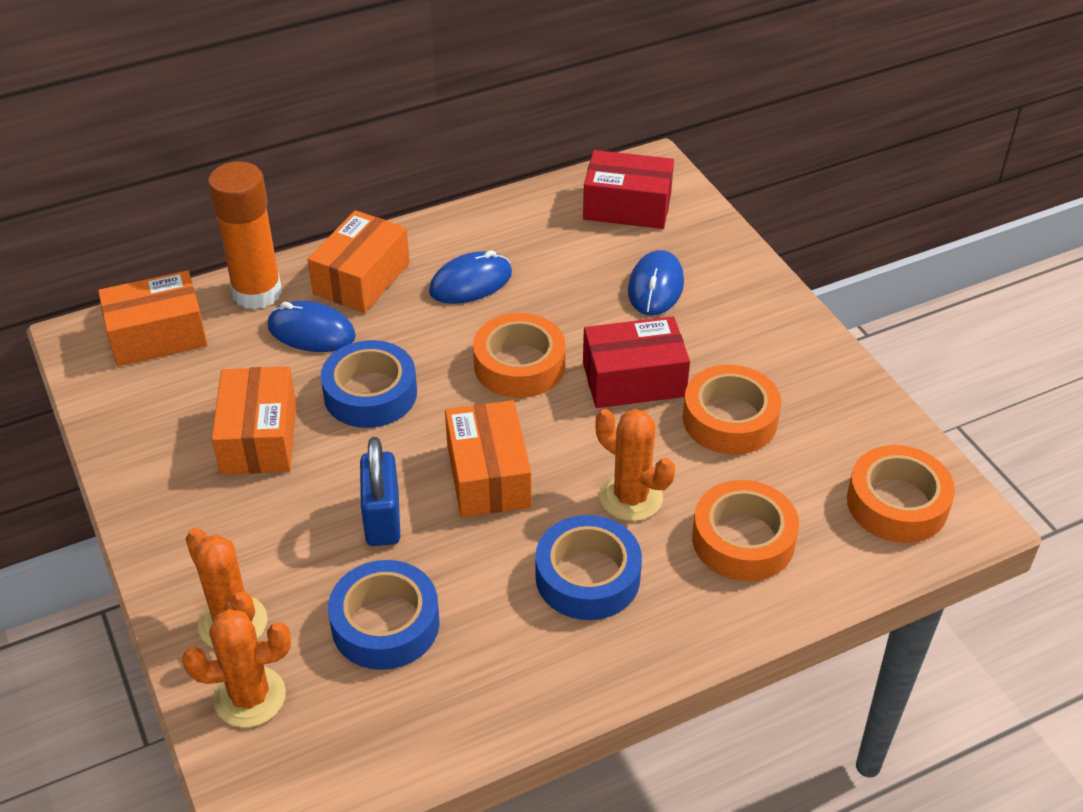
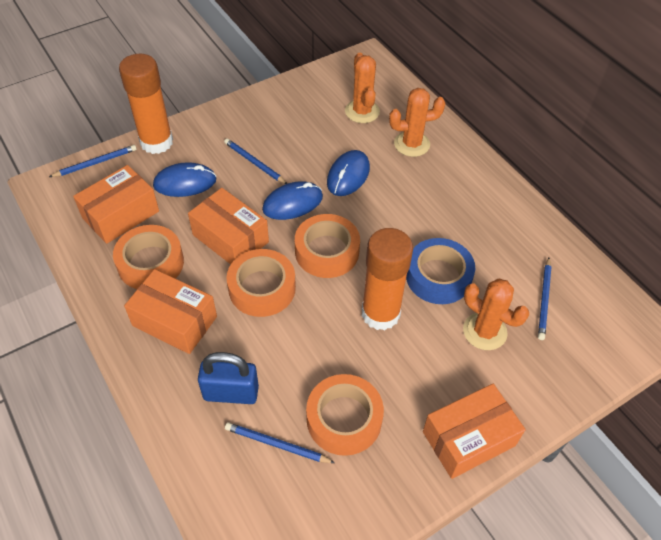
blue pencil: none = 0 -> [49,145,137,177] [224,139,287,184] [225,422,335,463] [538,258,551,340] = 4
blue tape: [321,340,417,428] [328,560,440,670] [535,515,642,620] = 3 -> [406,238,475,304] = 1
orange glue stick: [208,161,282,310] = 1 -> [119,54,173,154] [362,228,413,331] = 2
red box: [583,150,674,229] [583,316,690,408] = 2 -> none = 0

